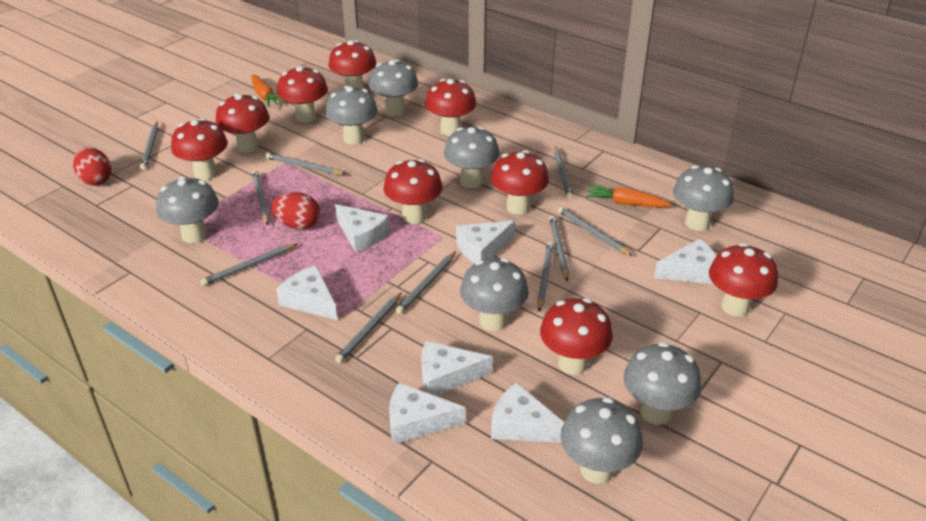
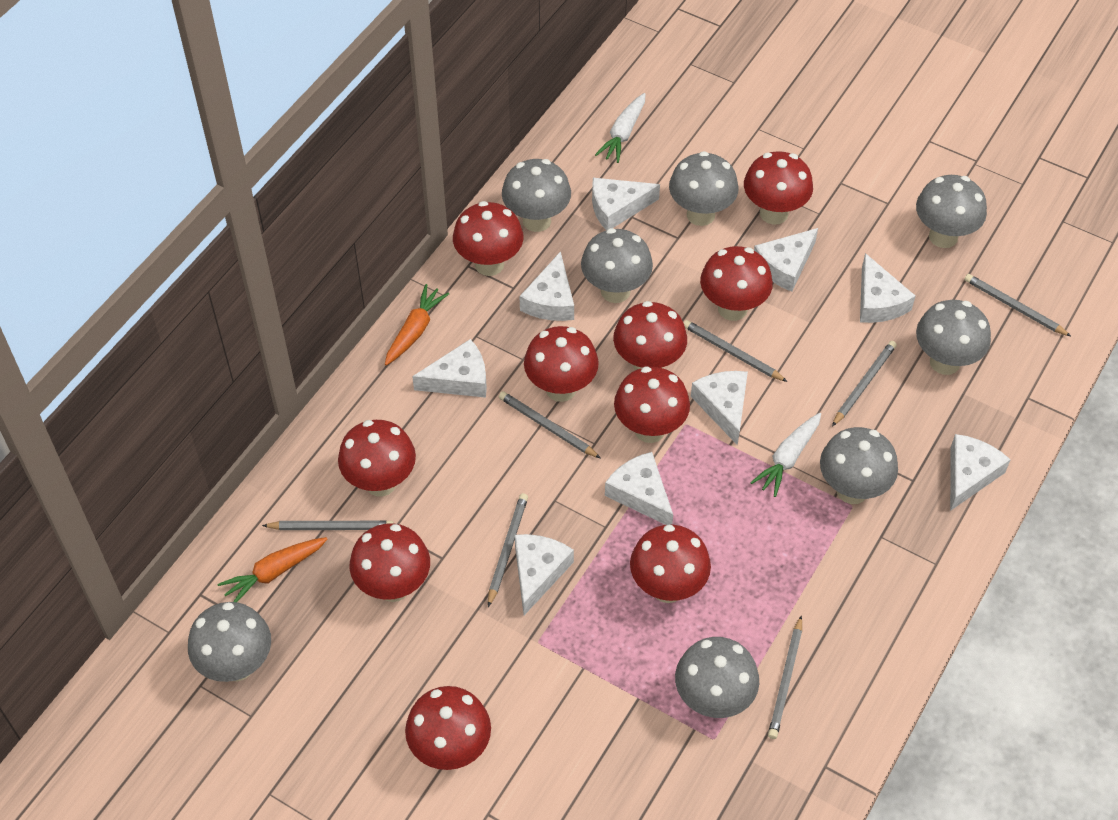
grey pencil: [140,122,158,170] [200,244,297,286] [252,170,269,225] [265,153,345,175] [335,292,402,363] [396,251,456,314] [537,241,554,311] [549,215,569,282] [554,146,573,199] [558,207,633,256] = 10 -> [262,521,394,530] [488,493,528,607] [499,391,600,458] [684,320,788,382] [768,615,802,739] [832,341,897,427] [964,274,1071,336] = 7
red egg: [73,147,111,186] [271,192,320,229] = 2 -> none = 0
red mushroom: [171,118,228,180] [216,93,269,153] [277,66,328,123] [328,40,376,89] [383,159,442,224] [425,79,476,136] [491,150,549,215] [540,298,613,375] [709,243,778,317] = 9 -> [338,420,416,496] [349,523,430,602] [405,686,491,770] [453,201,524,276] [524,326,599,402] [613,301,687,370] [614,367,690,443] [630,524,711,603] [700,246,773,321] [744,151,813,225] = 10
white carrot: none = 0 -> [595,93,645,163] [750,413,821,497] = 2
white cheese: [276,265,337,320] [335,204,390,252] [389,383,465,444] [421,341,493,396] [456,221,515,264] [491,382,564,443] [654,239,717,284] = 7 -> [412,339,487,398] [515,534,574,615] [520,251,574,321] [592,178,660,230] [605,452,673,525] [691,371,748,446] [754,228,818,292] [860,253,915,323] [950,434,1011,511] = 9

